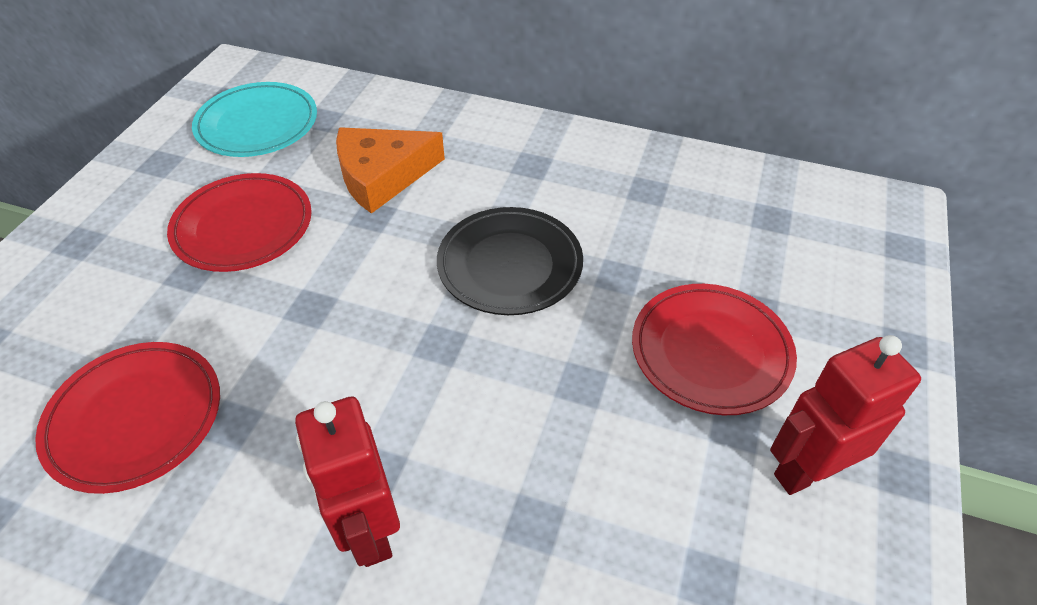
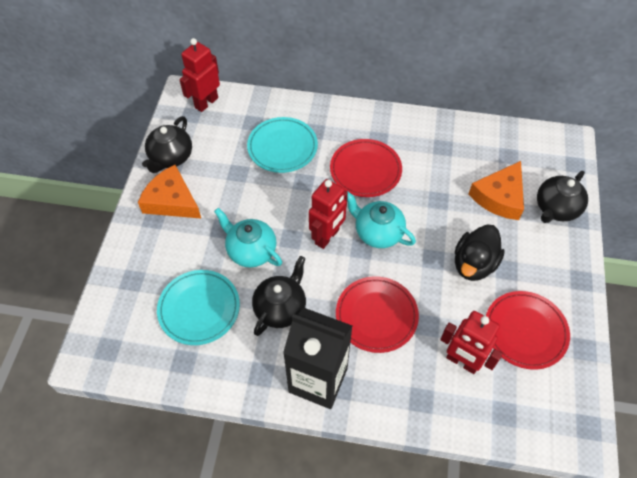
black carton: none = 0 -> [283,308,352,409] = 1
black duck: none = 0 -> [455,225,505,281] = 1
black plate: [437,207,583,315] = 1 -> none = 0
black teapot: none = 0 -> [142,116,192,173] [252,256,306,336] [537,171,588,223] = 3
orange cheese: [336,127,445,214] = 1 -> [138,165,201,219] [468,161,524,220] = 2
red robot: [295,397,400,567] [770,335,921,495] = 2 -> [179,38,220,112] [309,179,348,249] [440,311,503,374] = 3
turquoise plate: [192,82,317,157] = 1 -> [157,270,240,345] [247,117,318,173] = 2
turquoise teapot: none = 0 -> [214,208,282,267] [347,191,416,248] = 2

